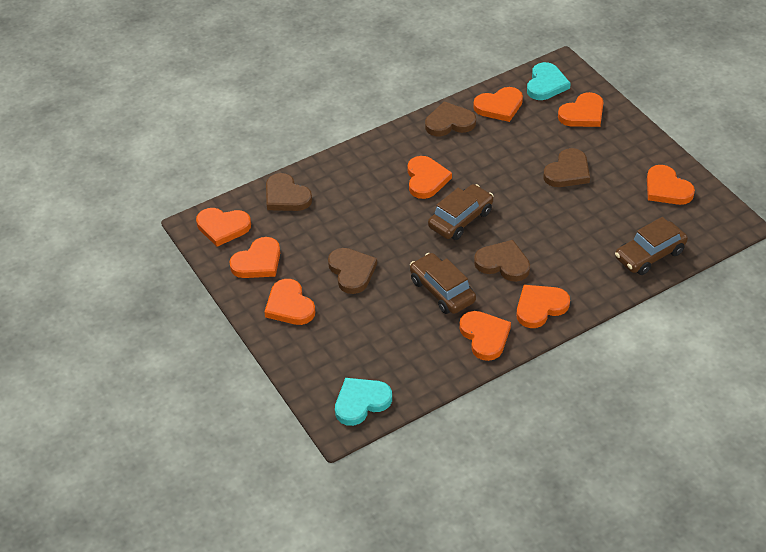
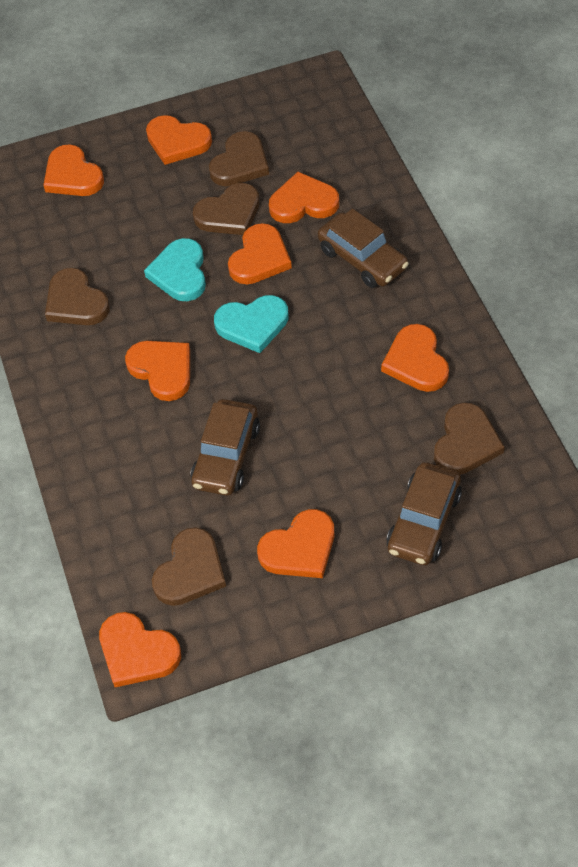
orange heart: [196,208,251,247] [229,237,280,278] [264,279,316,325] [407,156,452,199] [459,311,511,361] [473,87,523,122] [517,285,570,328] [558,92,603,127] [647,165,695,205] = 9 -> [43,144,104,196] [99,612,181,687] [125,341,190,401] [146,115,212,165] [228,223,292,284] [257,509,334,578] [269,172,339,223] [381,324,449,392] = 8

